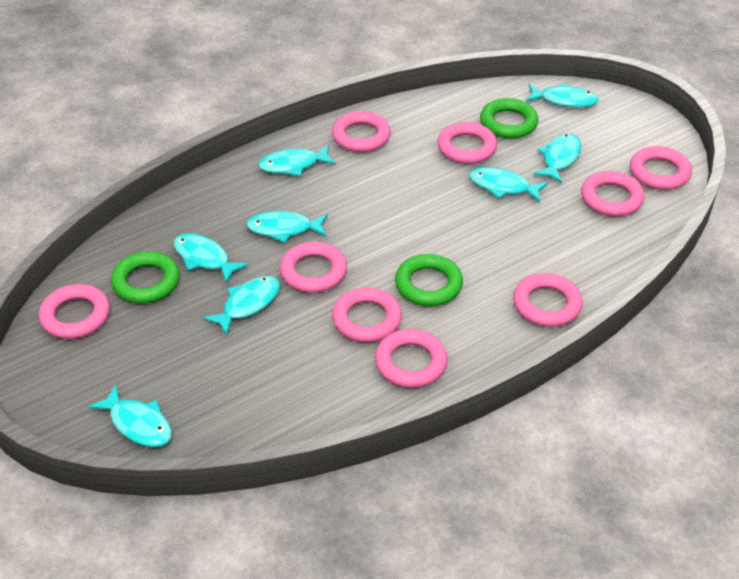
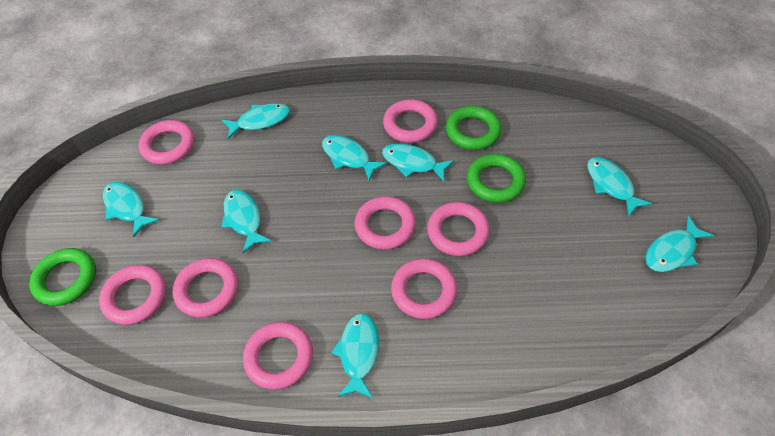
pink ring: [39,284,110,339] [280,242,347,293] [332,111,391,152] [332,287,402,342] [375,329,448,388] [437,122,497,164] [513,273,583,327] [581,171,644,216] [630,146,692,190] = 9 -> [99,265,166,325] [138,120,195,165] [173,258,238,318] [243,322,313,390] [355,196,416,250] [383,99,438,143] [391,258,457,319] [427,202,490,256] = 8

